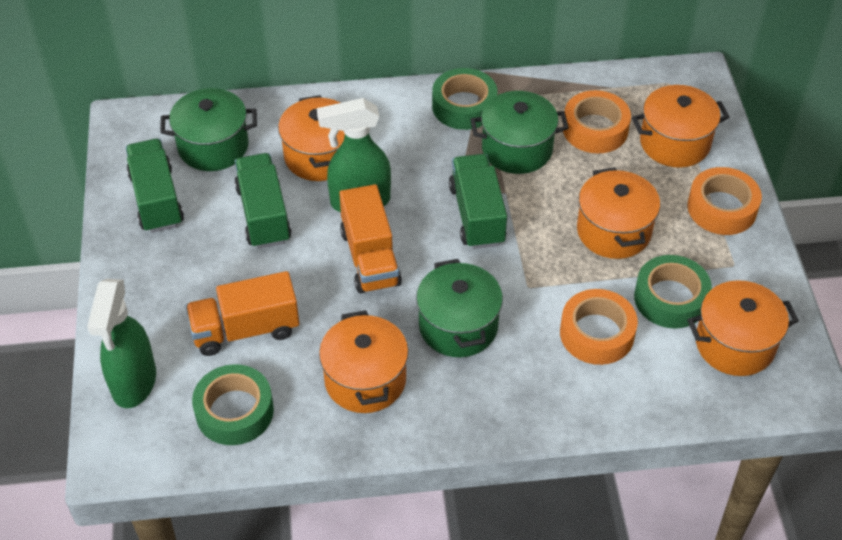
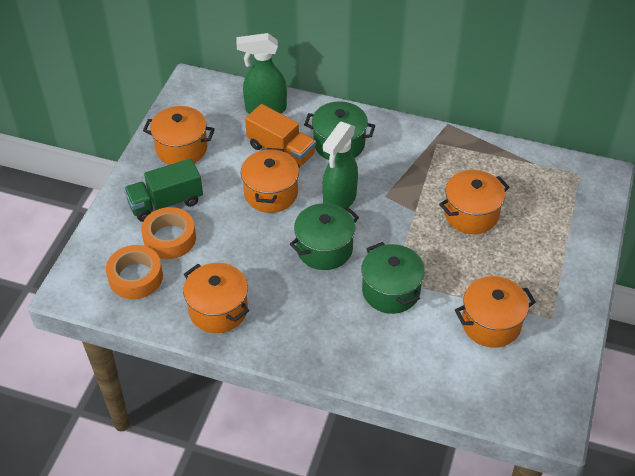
green tape: [192,364,274,445] [432,68,497,130] [634,255,712,329] = 3 -> none = 0
green truck: [126,139,184,233] [234,153,292,249] [449,154,507,249] = 3 -> [124,158,203,222] = 1
orange tape: [560,289,638,365] [563,90,631,153] [687,167,762,235] = 3 -> [106,245,163,299] [141,207,196,259] = 2
orange truck: [186,271,300,356] [339,184,402,294] = 2 -> [245,104,316,167] = 1

